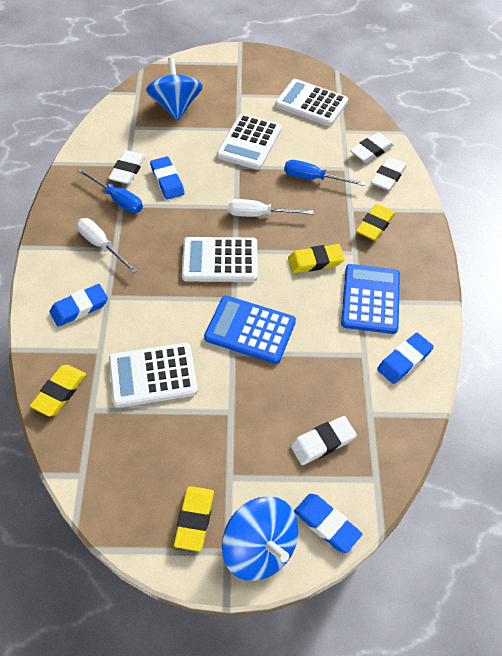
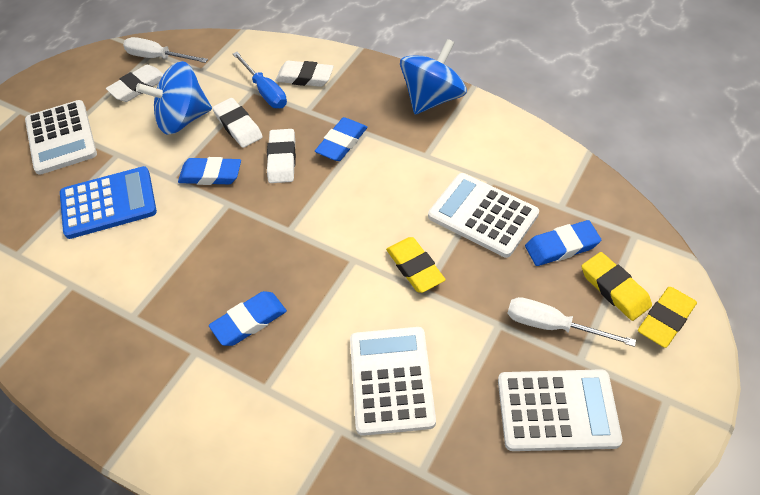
blue calculator: [204,296,296,364] [341,264,400,334] = 2 -> [60,166,157,239] = 1
blue screwdriver: [78,168,143,213] [284,160,365,186] = 2 -> [233,52,287,108] = 1
yellow eraser: [30,365,86,416] [174,486,214,551] [288,244,345,273] [356,204,395,241] = 4 -> [386,237,446,293] [582,252,652,321] [638,287,697,348] = 3

